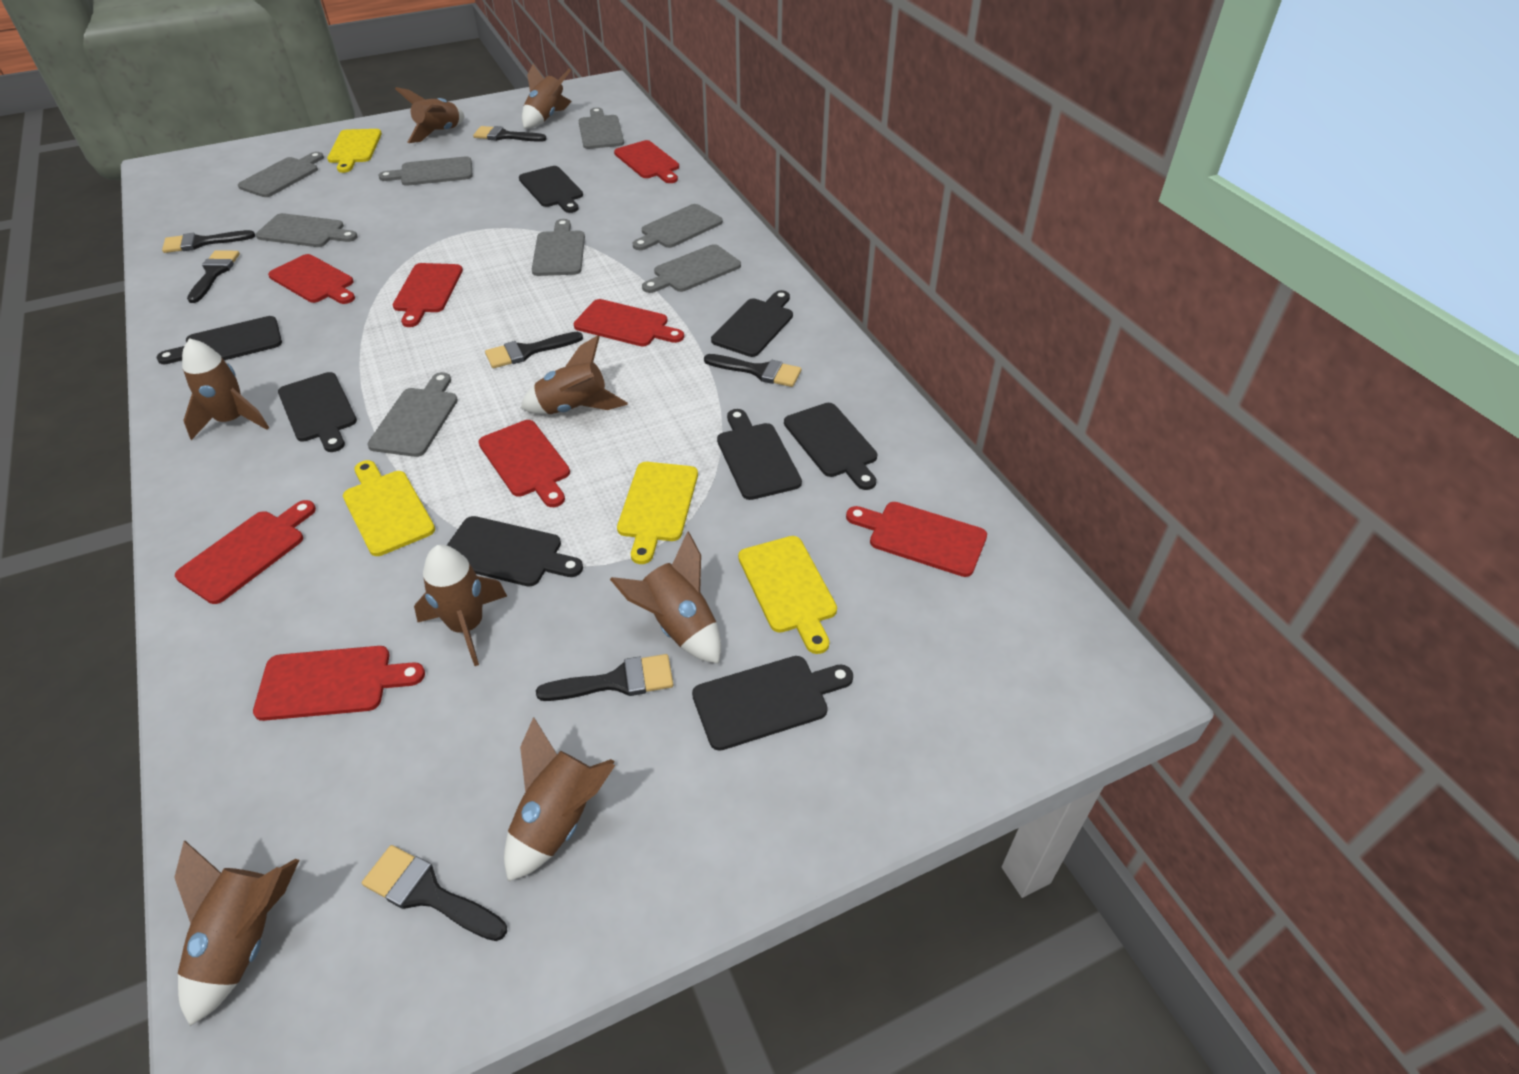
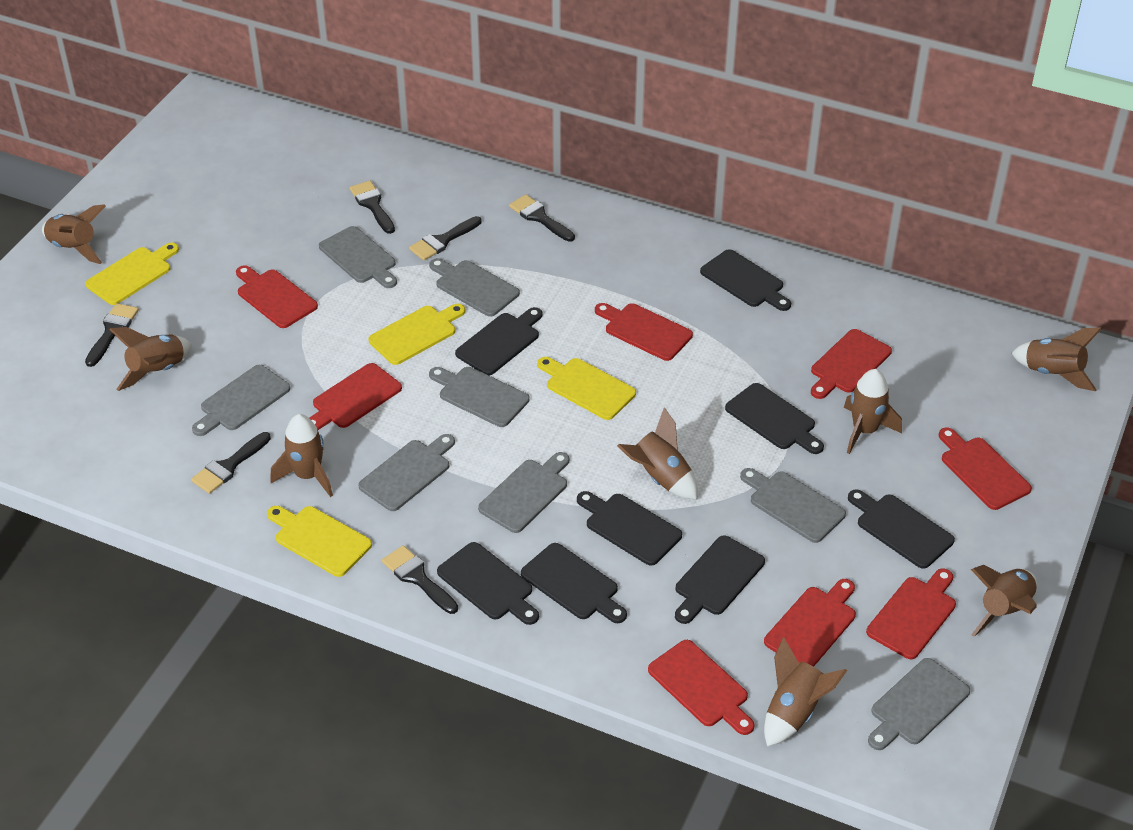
black brush: [162,230,255,253] [187,250,240,303] [362,845,507,941] [473,126,546,142] [485,332,583,368] [536,654,673,701] [704,354,801,387] = 7 -> [85,303,139,367] [191,432,271,494] [350,181,395,234] [382,545,458,614] [409,216,482,261] [509,194,575,242] = 6

